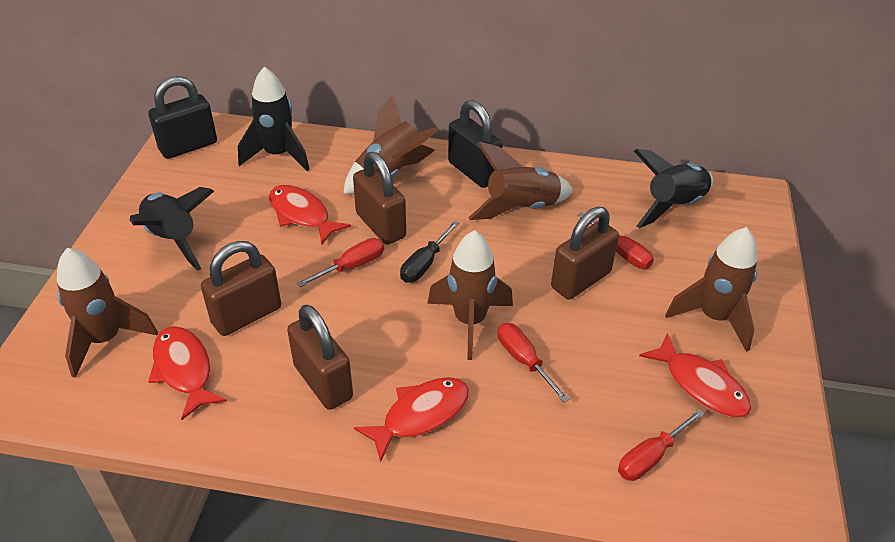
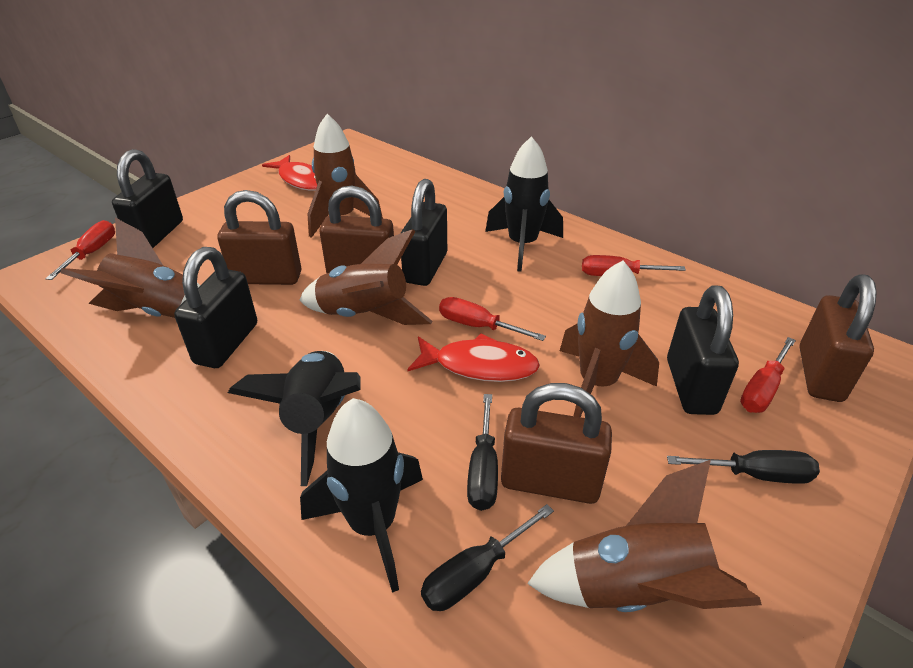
black padlock: [148,76,217,159] [448,100,502,188] = 2 -> [112,149,183,248] [174,247,257,368] [400,179,447,286] [667,285,739,415] = 4
black screwdriver: [400,221,459,283] = 1 -> [421,504,554,611] [467,394,498,511] [667,450,820,484] = 3
red fish: [148,326,227,420] [269,185,351,244] [354,377,469,462] [639,333,751,417] = 4 -> [262,155,317,191] [407,334,540,382] = 2

